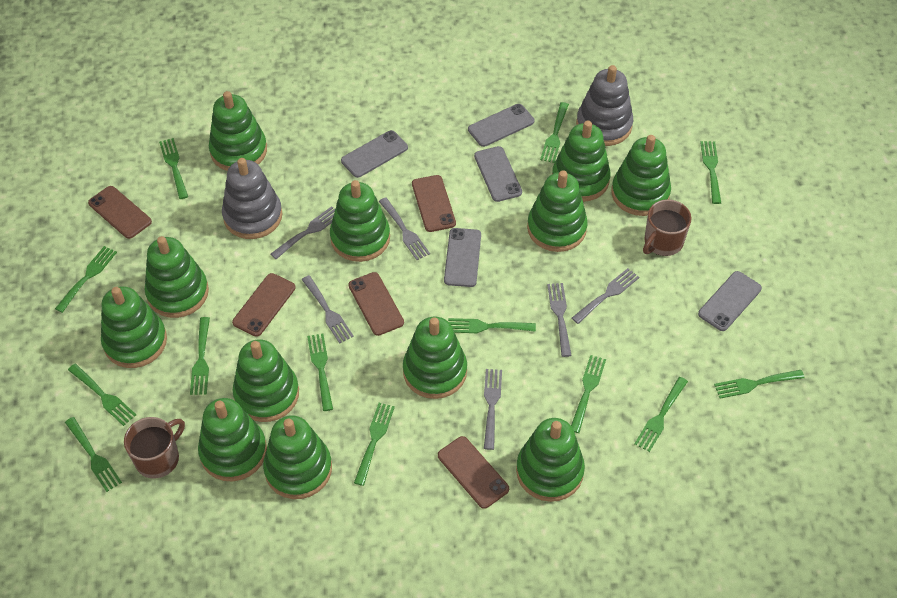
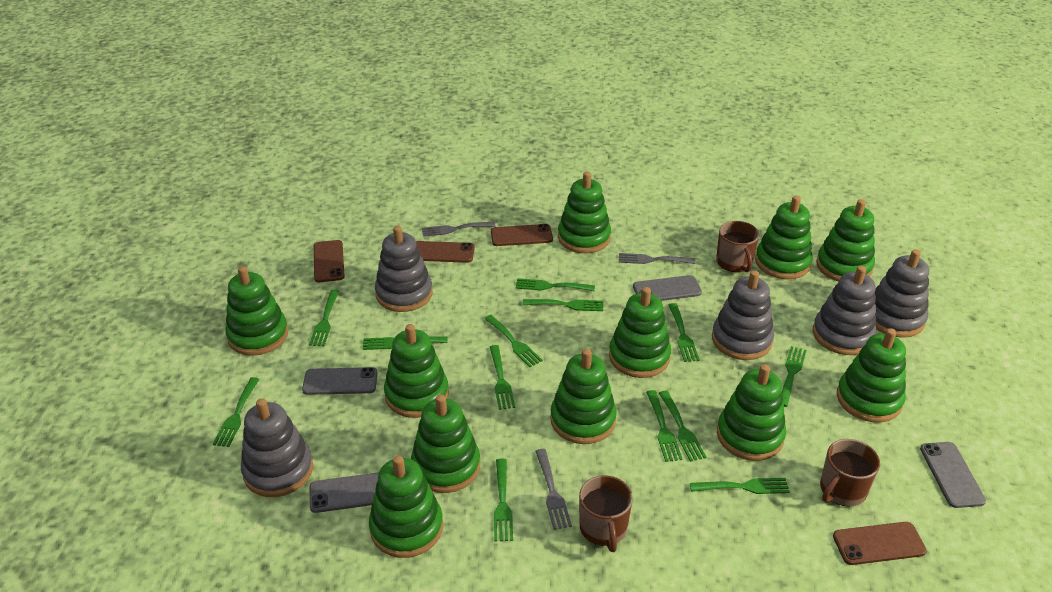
brown mug: [124,417,185,479] [643,200,692,256] = 2 -> [579,475,633,552] [716,221,759,272] [820,439,880,507] = 3
brown phone: [88,186,152,239] [232,273,296,337] [348,272,404,336] [412,175,456,232] [438,436,509,509] = 5 -> [314,240,345,282] [416,241,475,263] [491,224,553,246] [833,522,927,565] = 4
green stacking toy: [101,286,167,368] [145,236,209,318] [198,398,267,482] [209,91,267,171] [233,339,299,422] [263,415,332,499] [330,180,390,262] [403,317,467,399] [516,418,585,502] [527,170,588,252] [552,120,611,202] [611,135,671,216] = 12 -> [225,266,288,356] [369,455,443,558] [384,324,449,418] [411,394,481,493] [550,349,617,444] [558,172,611,253] [609,287,671,378] [717,364,786,461] [755,196,813,279] [816,199,875,281] [837,328,906,423] = 11
grey fork: [271,206,335,259] [302,275,354,343] [379,197,430,260] [484,369,502,450] [547,283,572,357] [572,268,639,324] = 6 -> [422,221,496,237] [535,449,572,530] [619,253,696,264] = 3
grey phone: [341,130,408,178] [444,228,481,287] [468,104,534,147] [474,146,522,202] [698,271,762,331] = 5 -> [302,367,378,395] [310,472,379,513] [633,275,702,301] [920,442,986,508] = 4
grey stacking toy: [222,158,283,239] [576,65,633,146] = 2 -> [241,398,313,497] [375,226,432,312] [712,270,774,360] [813,266,876,355] [875,249,929,338] = 5

